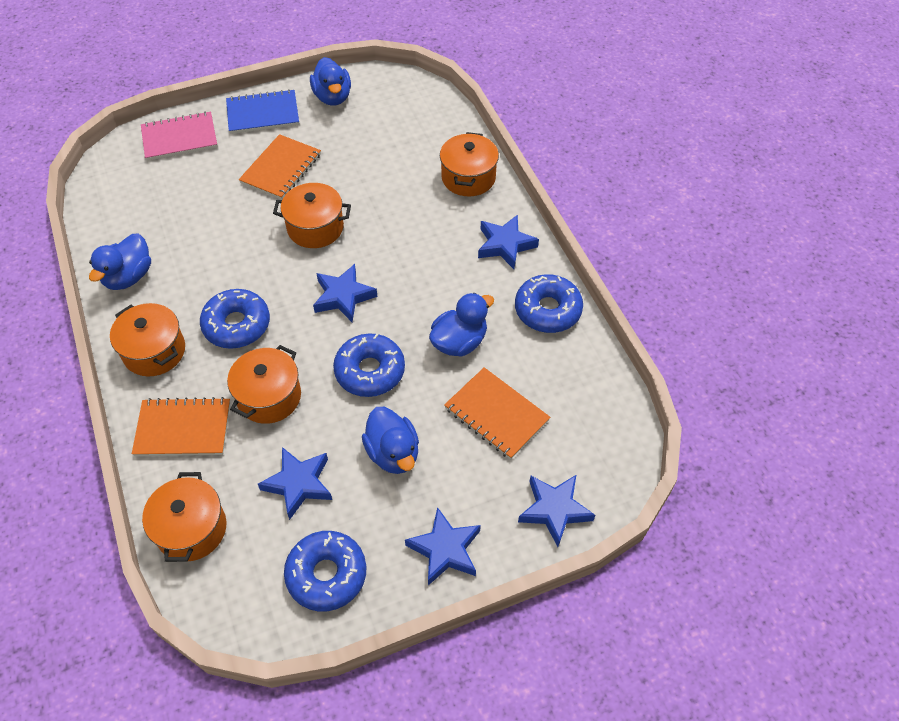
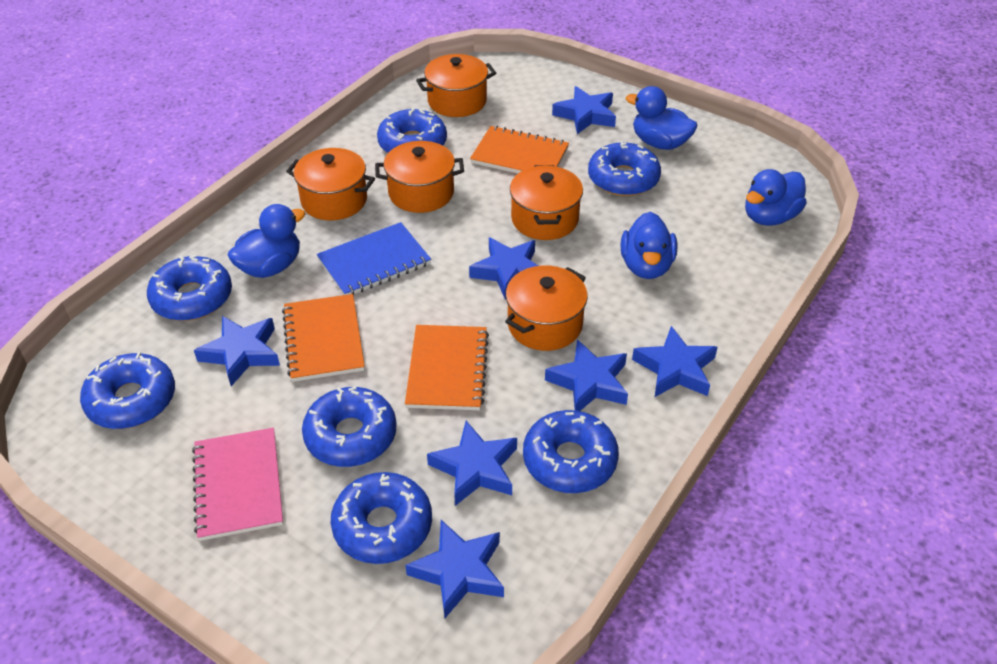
blue donut: [200,289,270,349] [284,531,366,611] [333,333,405,397] [515,274,583,333] = 4 -> [80,352,175,429] [147,255,232,321] [302,386,397,467] [331,472,432,564] [377,107,447,153] [523,410,619,493] [588,142,661,196] = 7
blue star: [258,447,332,520] [313,264,378,322] [405,507,481,585] [478,215,539,269] [518,475,595,547] = 5 -> [194,316,280,386] [405,520,504,618] [427,421,517,506] [469,237,538,300] [545,339,628,411] [552,86,616,134] [632,326,718,397] = 7

